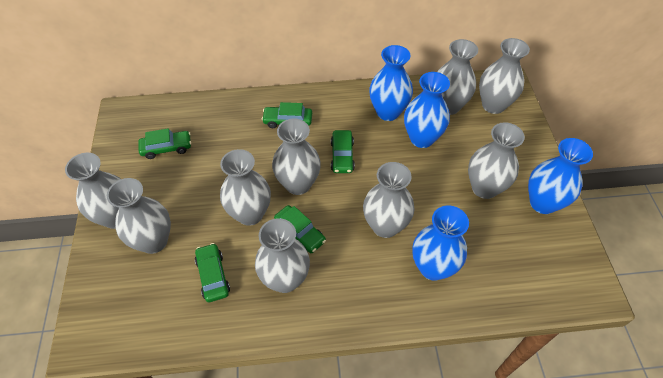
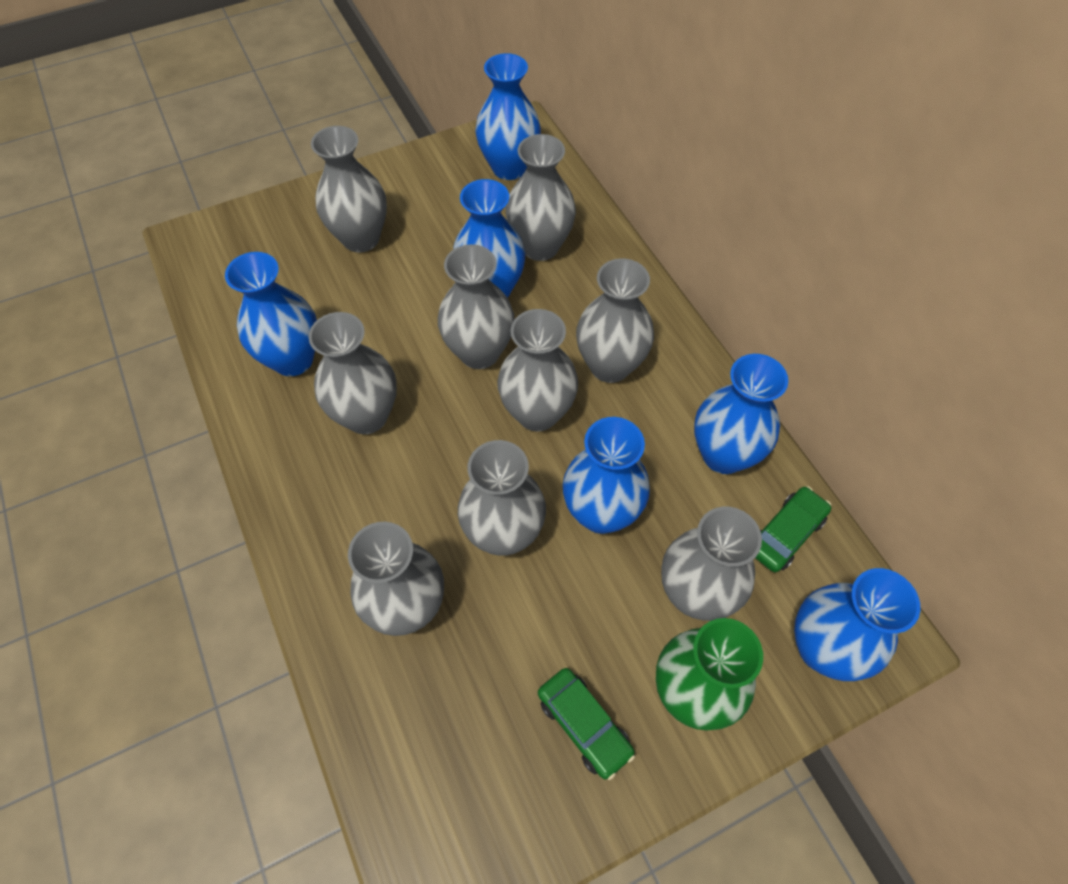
blue vase: [369,45,413,121] [404,72,450,148] [412,206,469,281] [528,138,593,214] = 4 -> [225,252,317,376] [453,179,525,298] [475,53,541,180] [563,417,650,534] [694,354,788,474] [794,568,920,681] = 6
green car: [138,128,191,159] [195,243,230,302] [262,102,312,128] [274,205,326,253] [331,130,355,173] = 5 -> [538,668,635,780] [755,486,831,572] = 2
green vase: none = 0 -> [656,618,763,731] = 1

